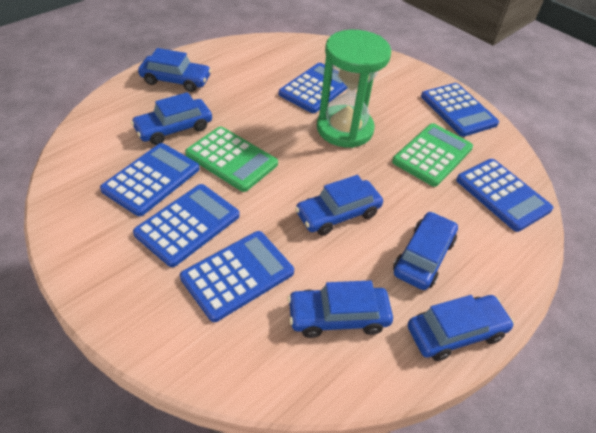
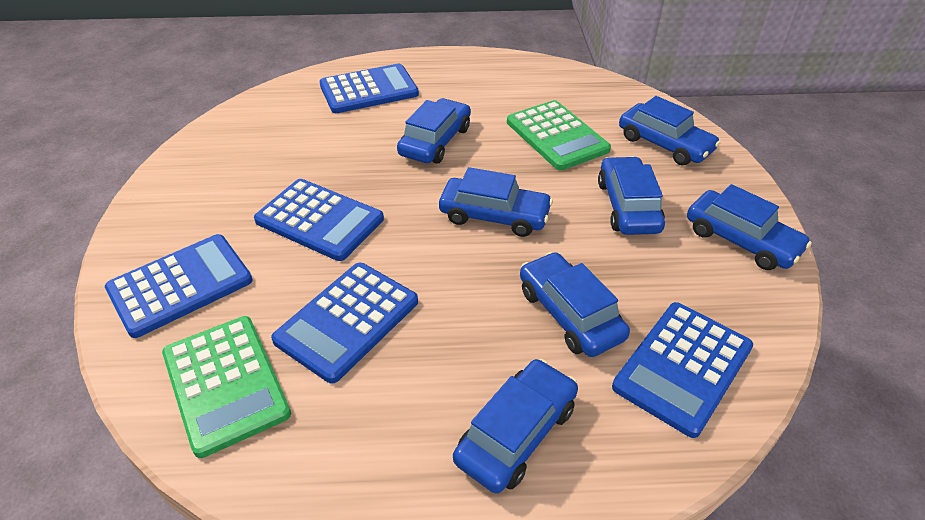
blue calculator: [100,143,199,216] [133,184,240,267] [180,231,294,322] [279,63,347,113] [421,83,499,137] [456,159,553,232] = 6 -> [105,234,253,338] [254,179,384,261] [271,263,418,383] [320,64,419,113] [612,302,753,438] = 5
blue car: [131,92,212,145] [138,48,211,92] [288,280,393,338] [295,175,383,236] [393,211,458,290] [408,295,514,361] = 6 -> [397,98,471,163] [439,167,553,237] [453,359,578,494] [520,252,630,357] [598,156,665,235] [619,96,720,165] [687,184,812,270] = 7
green hourglass: [317,30,391,148] = 1 -> none = 0

